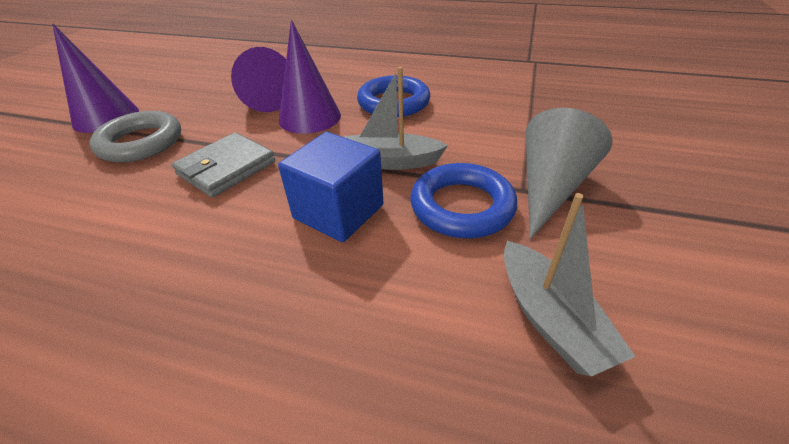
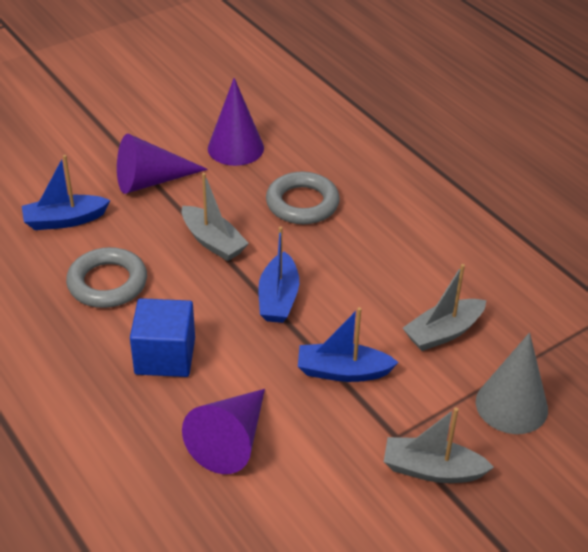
blue boat: none = 0 -> [22,155,110,230] [258,226,299,323] [298,307,399,382] = 3
blue ring: [357,75,430,117] [410,163,517,238] = 2 -> none = 0
grey boat: [344,67,448,170] [504,193,636,376] = 2 -> [182,173,249,261] [384,407,494,483] [403,264,486,351] = 3
grey ring: [89,111,181,162] = 1 -> [66,247,147,308] [266,172,340,224] = 2
grey wallet: [172,132,275,198] = 1 -> none = 0

